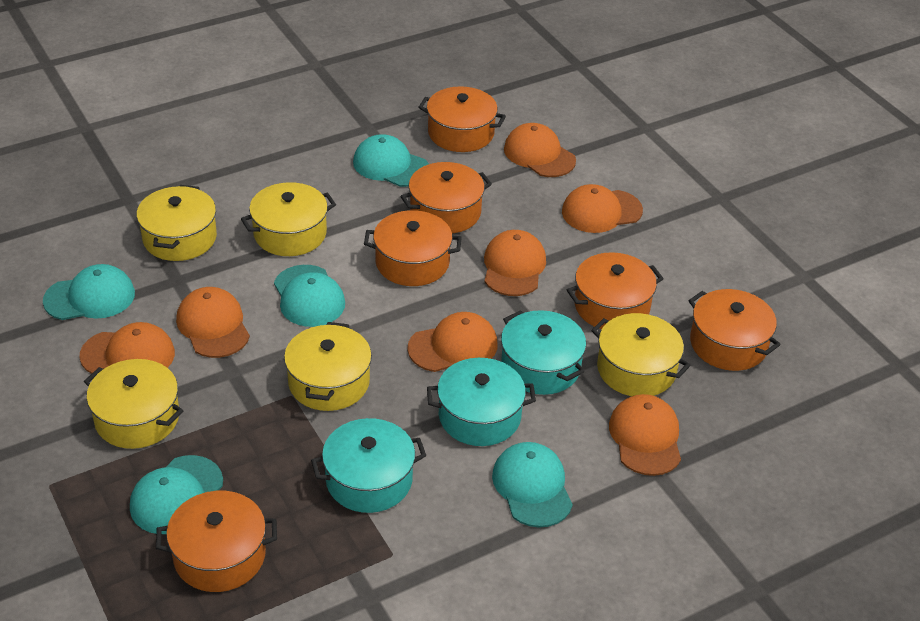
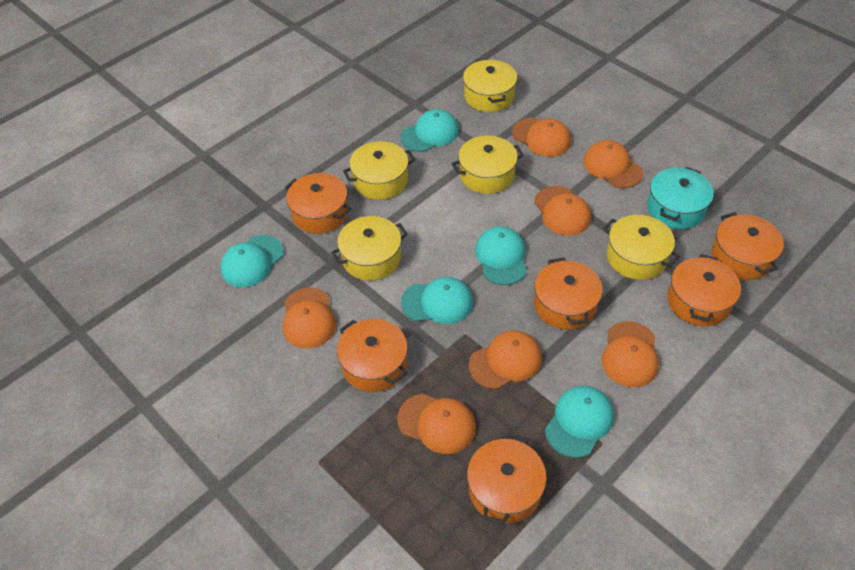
turquoise pot: [311,418,426,513] [427,358,536,446] [501,310,586,395] = 3 -> [647,167,714,229] = 1

